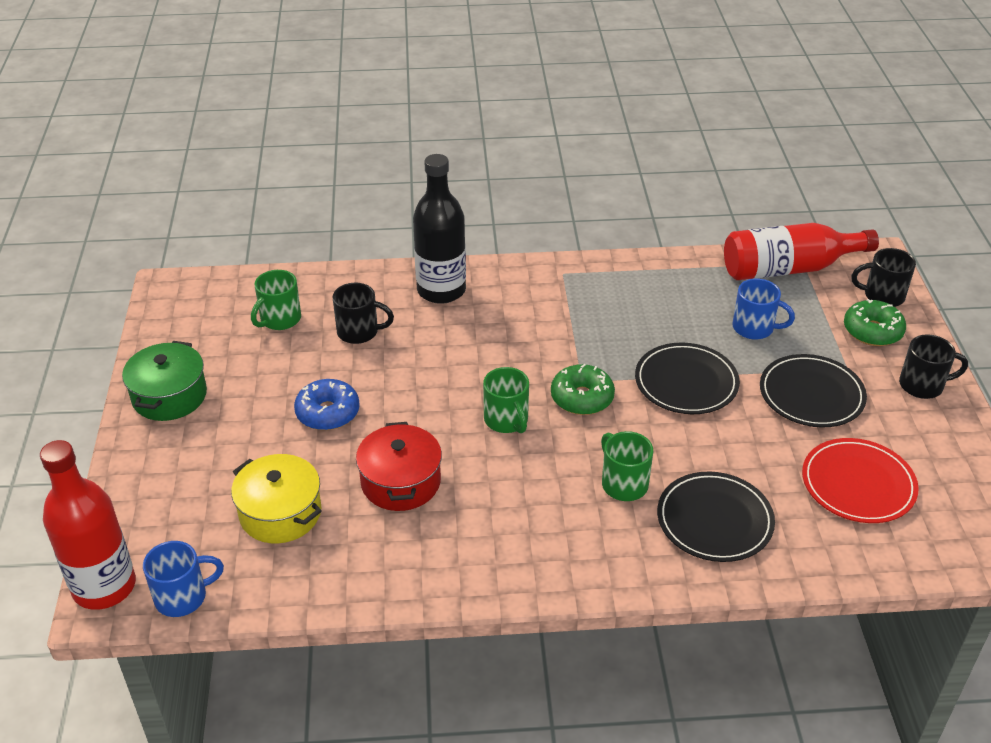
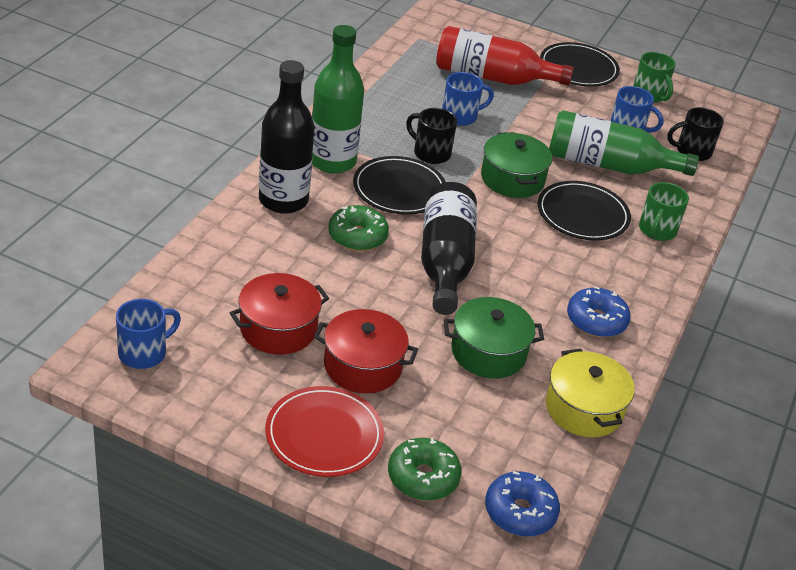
black bottle: [413,154,466,304] = 1 -> [259,60,314,214] [421,182,477,315] = 2
black mug: [332,283,394,344] [851,248,916,307] [899,334,968,399] = 3 -> [406,108,457,164] [667,107,724,161] = 2
blue donut: [294,379,360,430] = 1 -> [485,471,560,537] [567,286,631,337] = 2
blue mug: [143,541,224,617] [732,278,795,340] = 2 -> [116,299,181,369] [442,72,494,126] [610,86,664,133] = 3
green bottle: none = 0 -> [312,25,364,174] [549,110,699,176] = 2
green mug: [251,270,301,330] [483,367,529,433] [601,431,653,501] = 3 -> [633,52,675,103] [639,182,689,241] = 2
green pot: [122,341,207,421] = 1 -> [444,297,544,378] [481,132,552,198] = 2
red bottle: [40,440,136,610] [724,223,879,280] = 2 -> [436,26,574,86] = 1
red pot: [356,422,442,511] = 1 -> [230,273,329,355] [314,309,418,393] = 2

